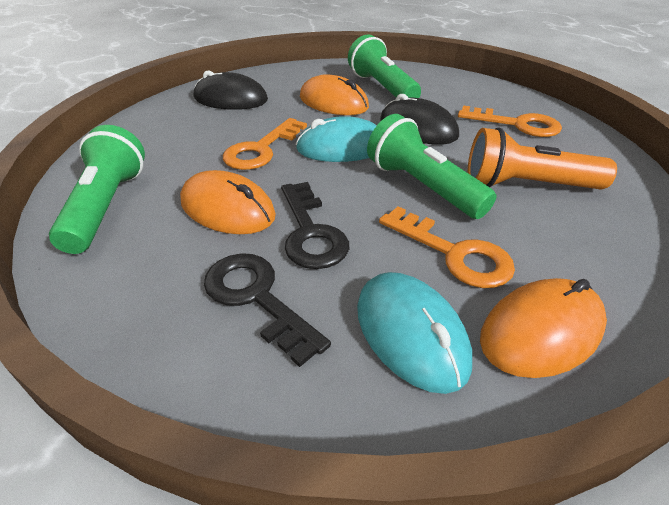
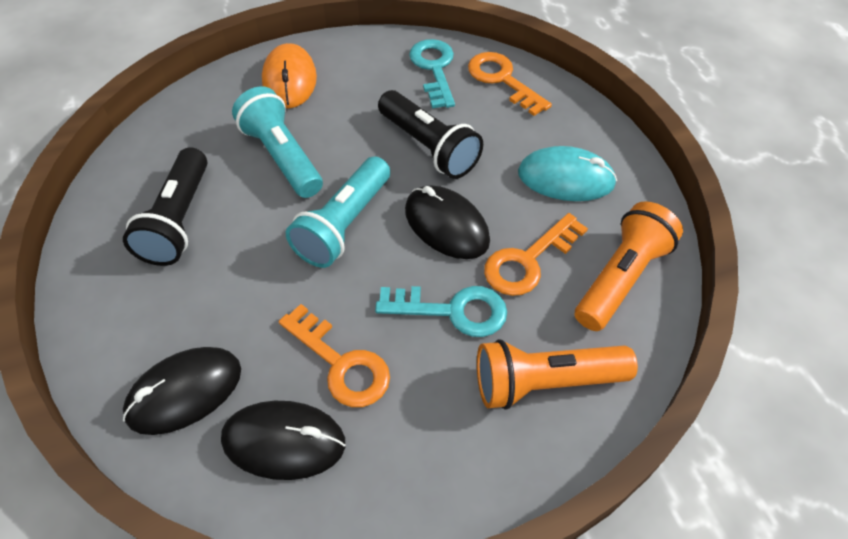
black flashlight: none = 0 -> [123,147,207,266] [378,90,483,179] = 2
black key: [204,253,331,367] [281,182,349,269] = 2 -> none = 0
black mouse: [194,70,268,110] [380,94,459,145] = 2 -> [123,347,241,435] [221,401,345,480] [405,185,490,259] = 3
green flashlight: [49,125,145,254] [348,35,421,98] [367,114,497,219] = 3 -> none = 0
orange flashlight: [468,127,617,189] = 1 -> [477,339,638,410] [575,201,683,331] = 2
orange mouse: [180,170,276,234] [300,74,369,115] [480,278,607,378] = 3 -> [262,43,317,108] = 1
turquoise flashlight: none = 0 -> [232,86,323,198] [286,156,390,268] = 2
turquoise key: none = 0 -> [375,286,507,337] [409,39,455,108] = 2
turquoise mouse: [296,116,377,162] [357,272,472,394] = 2 -> [518,146,617,201] = 1

